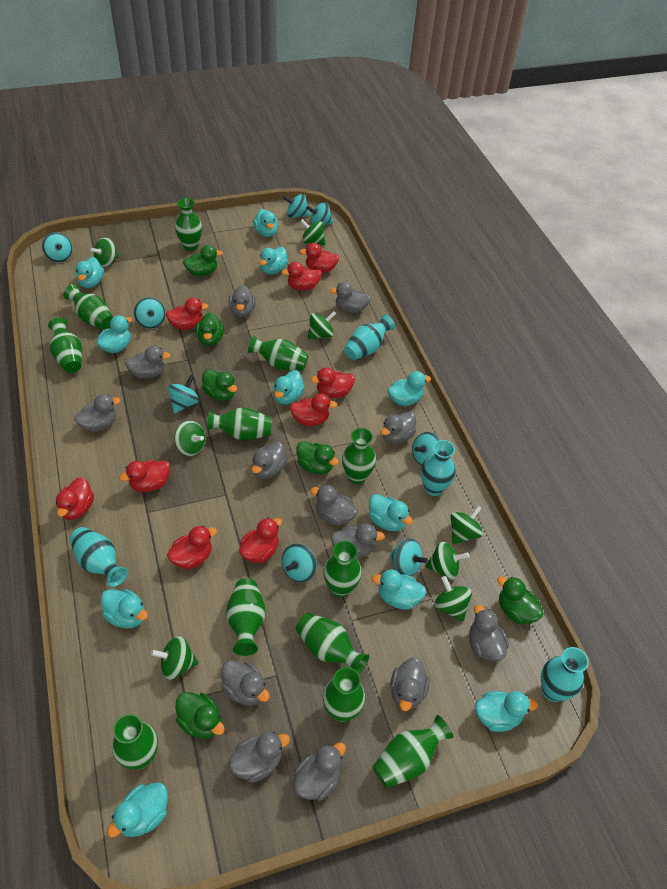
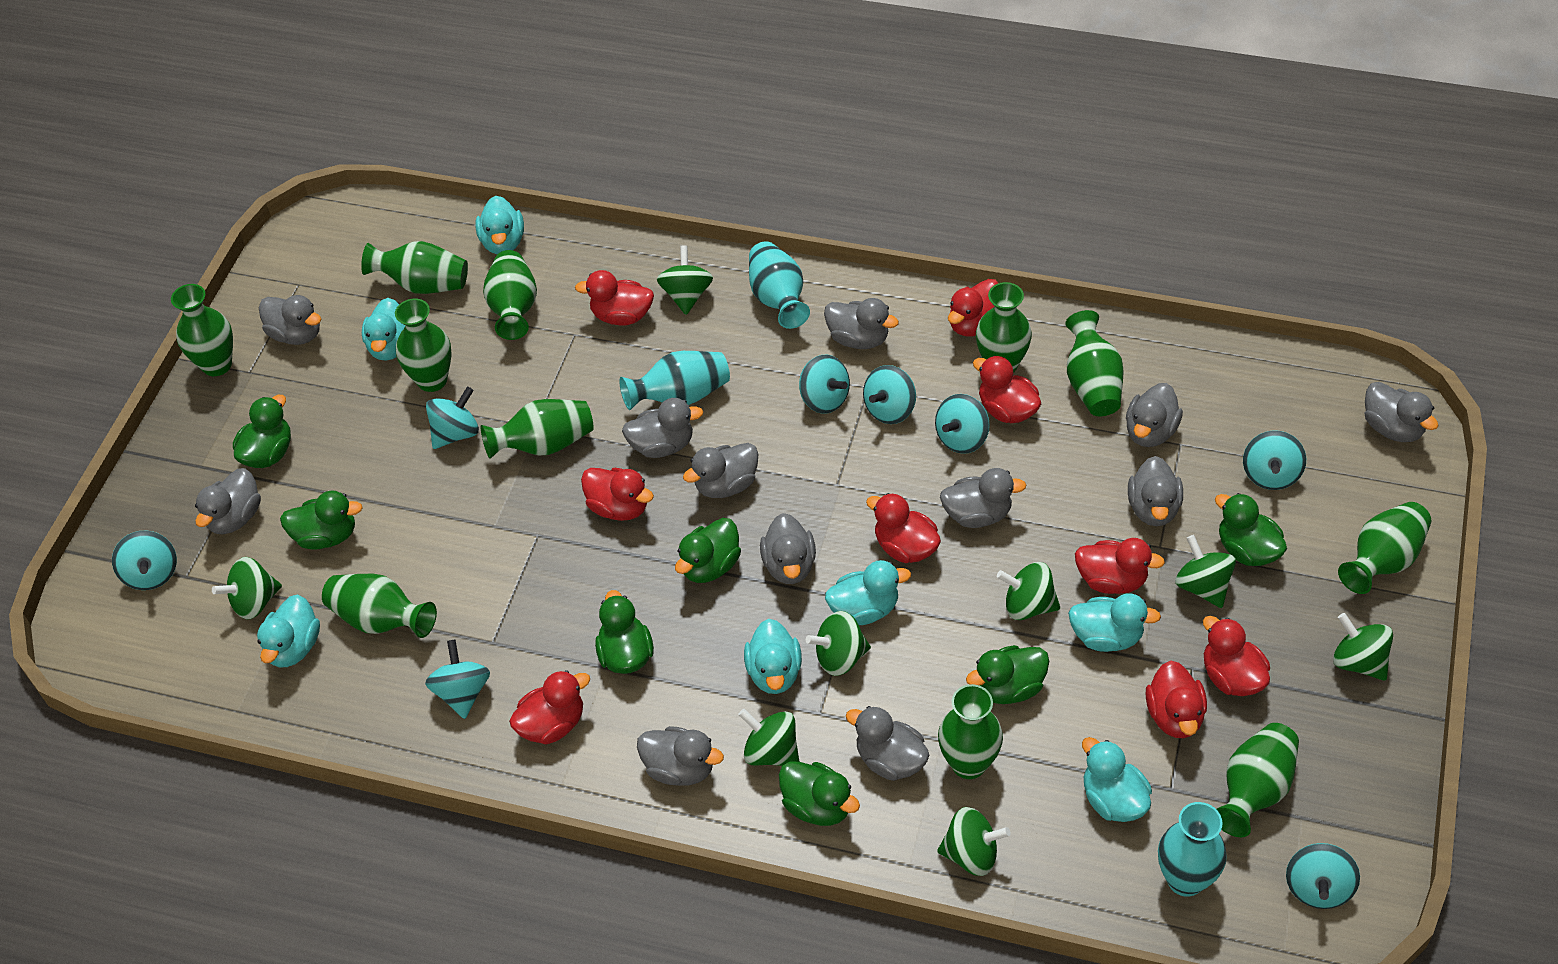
green duck: [176,692,225,739] [183,245,223,276] [196,312,224,346] [202,369,237,401] [296,441,339,474] [497,576,544,624] = 6 -> [233,395,291,468] [280,490,363,549] [595,590,654,674] [675,518,741,583] [779,761,860,826] [966,645,1049,704] [1215,493,1287,566] = 7
green vase: [48,318,82,373] [64,284,113,330] [112,714,158,770] [175,198,202,251] [207,408,272,440] [226,578,266,656] [248,335,309,371] [296,613,369,674] [323,541,362,597] [323,667,365,722] [342,428,376,484] [373,715,454,788] = 12 -> [171,284,233,376] [322,574,437,638] [361,241,468,294] [395,299,452,392] [481,399,594,459] [483,250,537,340] [938,684,1003,779] [976,282,1032,373] [1065,310,1124,416] [1216,723,1299,837] [1338,502,1432,594] = 11
grey duck: [74,394,121,432] [125,346,170,379] [221,660,270,706] [229,285,256,317] [229,732,290,783] [252,441,287,479] [293,743,346,801] [310,485,358,526] [330,282,371,313] [331,524,385,559] [381,412,416,444] [390,657,430,711] [469,605,509,661] = 13 -> [195,468,261,535] [259,295,321,345] [622,398,703,458] [637,726,724,786] [683,443,758,498] [760,513,816,584] [824,298,899,349] [846,706,930,781] [940,468,1026,528] [1126,383,1183,447] [1128,456,1183,526] [1365,382,1439,442] = 12
turquoise duck: [76,257,104,288] [97,315,132,353] [101,589,148,628] [107,782,168,838] [253,209,278,237] [259,247,288,274] [273,370,305,405] [369,494,413,531] [372,569,426,610] [388,371,431,406] [475,691,538,732] = 11 -> [257,595,320,668] [362,298,405,361] [475,196,524,254] [744,619,802,694] [825,560,911,625] [1068,593,1161,652] [1082,737,1152,822] = 7
turquoise vase: [69,527,128,587] [344,314,395,360] [421,440,456,496] [541,647,589,702] = 4 -> [619,351,730,410] [749,241,810,329] [1158,802,1227,897] = 3

